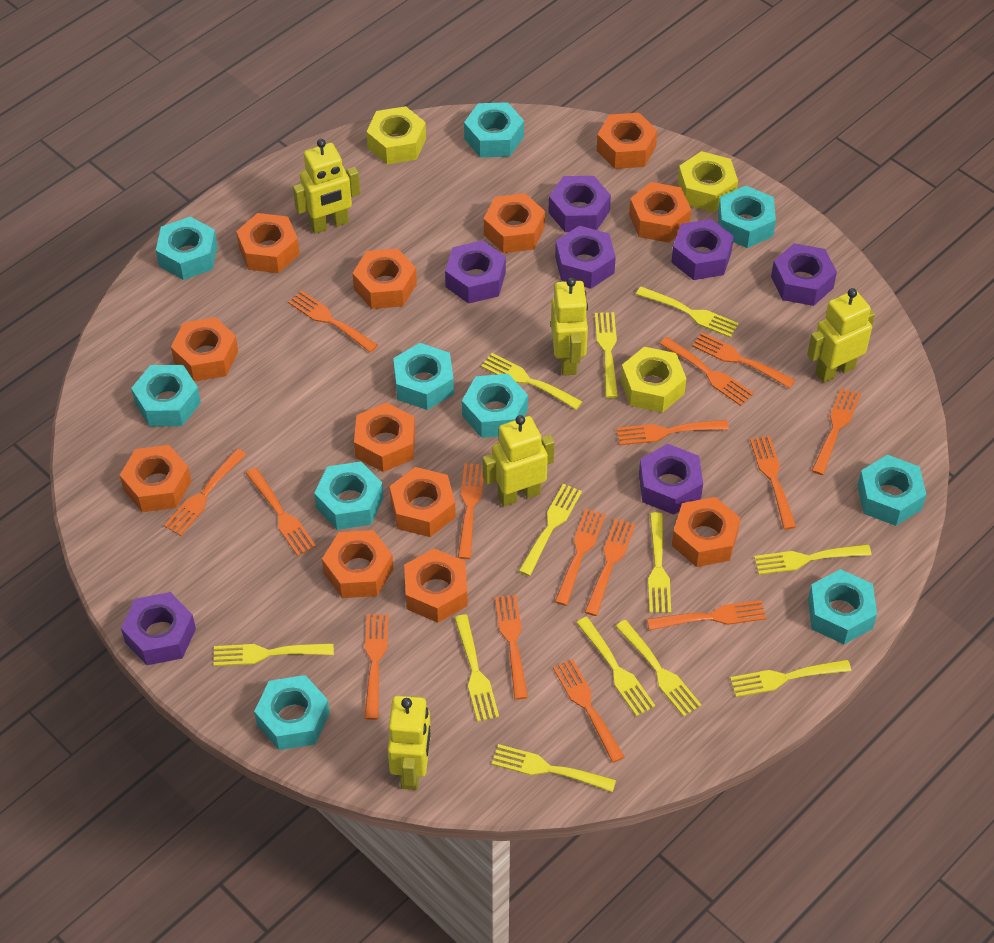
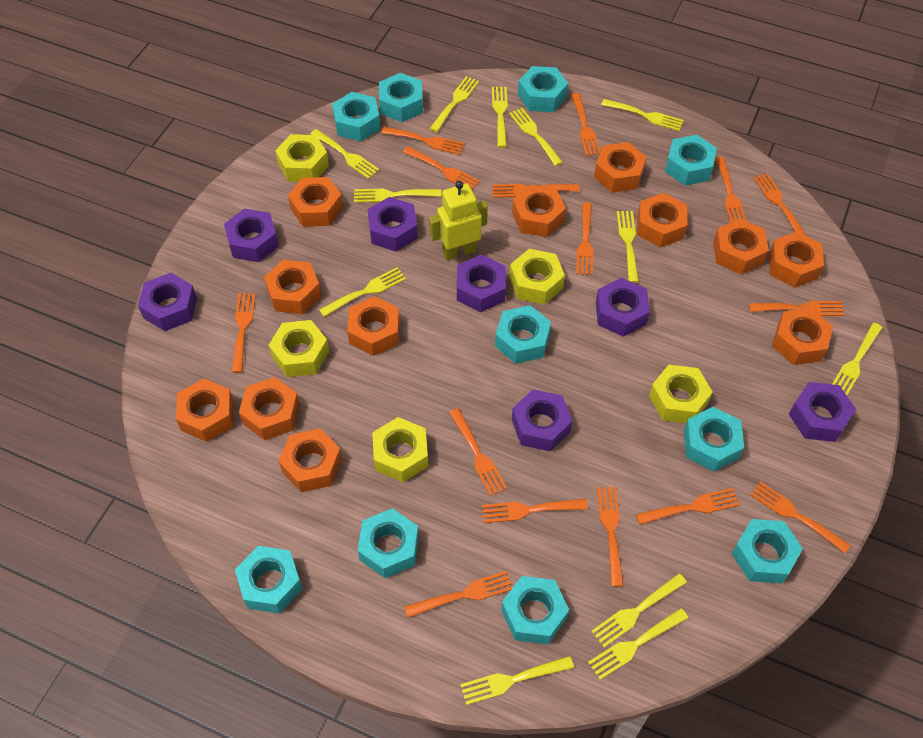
yellow nut: [366,106,426,164] [621,347,686,413] [678,151,738,212] = 3 -> [268,320,329,377] [275,134,329,182] [372,417,428,482] [509,249,565,305] [649,364,713,423] = 5
yellow robot: [293,139,360,234] [388,696,431,790] [482,415,555,506] [551,277,588,376] [807,288,875,383] = 5 -> [429,181,488,261] = 1

